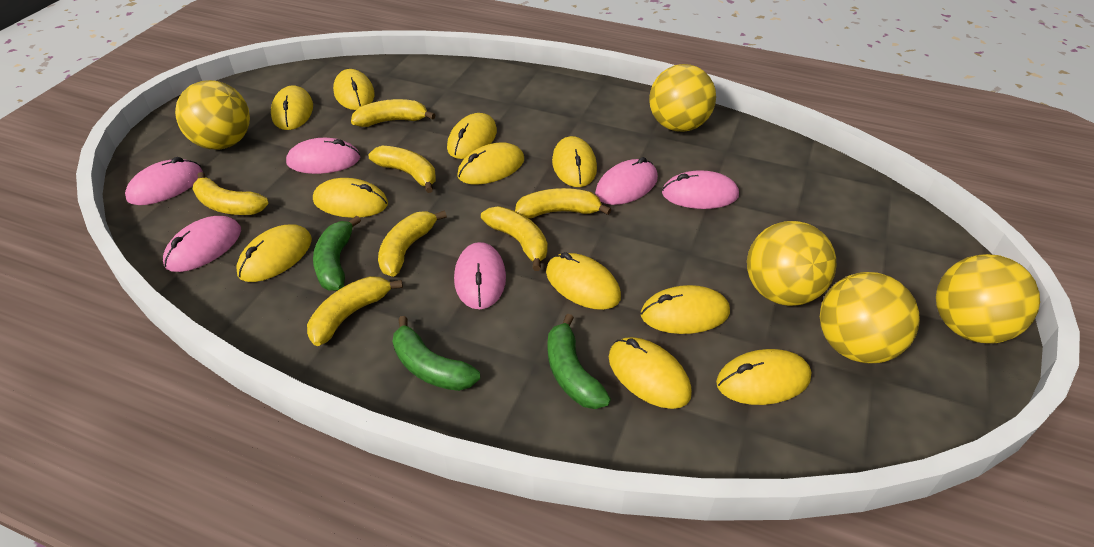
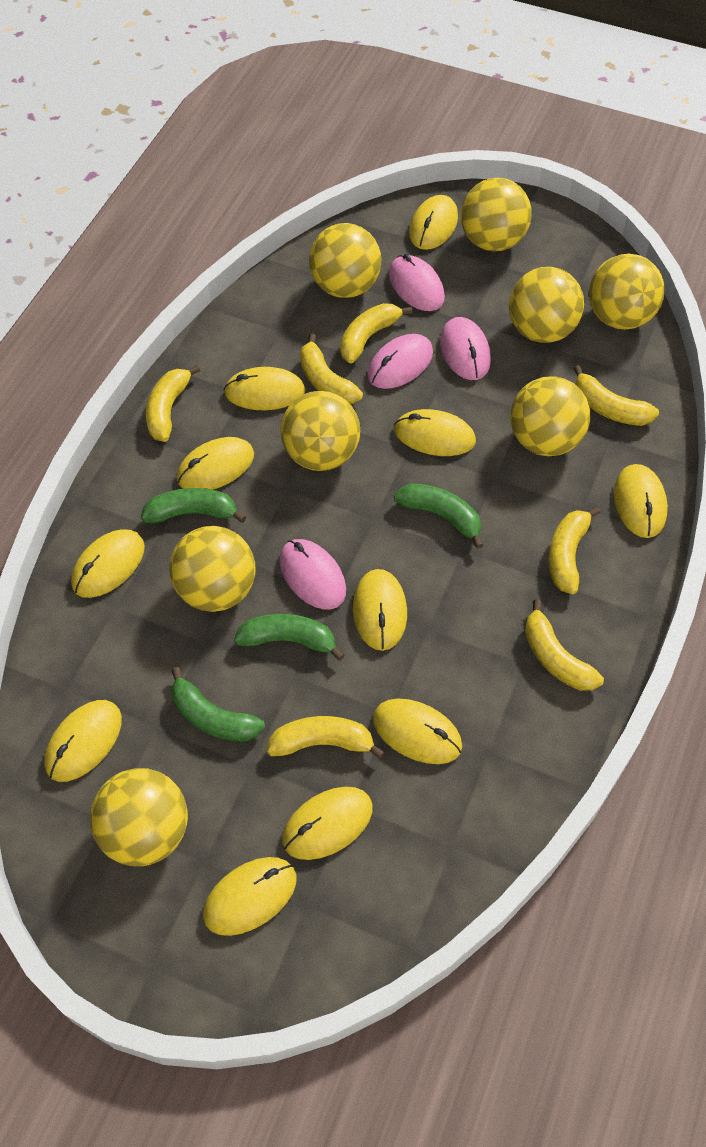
green banana: [313,216,361,291] [392,316,480,391] [548,314,611,409] = 3 -> [141,488,246,523] [171,667,265,742] [234,614,345,661] [394,484,483,549] = 4
pink mouse: [125,157,203,205] [163,216,241,272] [286,138,360,174] [454,242,506,309] [595,157,658,205] [662,170,739,209] = 6 -> [280,539,346,609] [368,334,433,389] [389,254,445,311] [440,317,491,380] = 4
yellow ball: [175,80,250,150] [649,64,716,132] [747,221,836,306] [820,272,920,363] [936,254,1040,344] = 5 -> [90,768,188,866] [169,526,255,612] [280,391,360,471] [309,223,381,298] [461,178,532,251] [509,267,584,343] [510,377,590,456] [589,254,665,330] = 8

